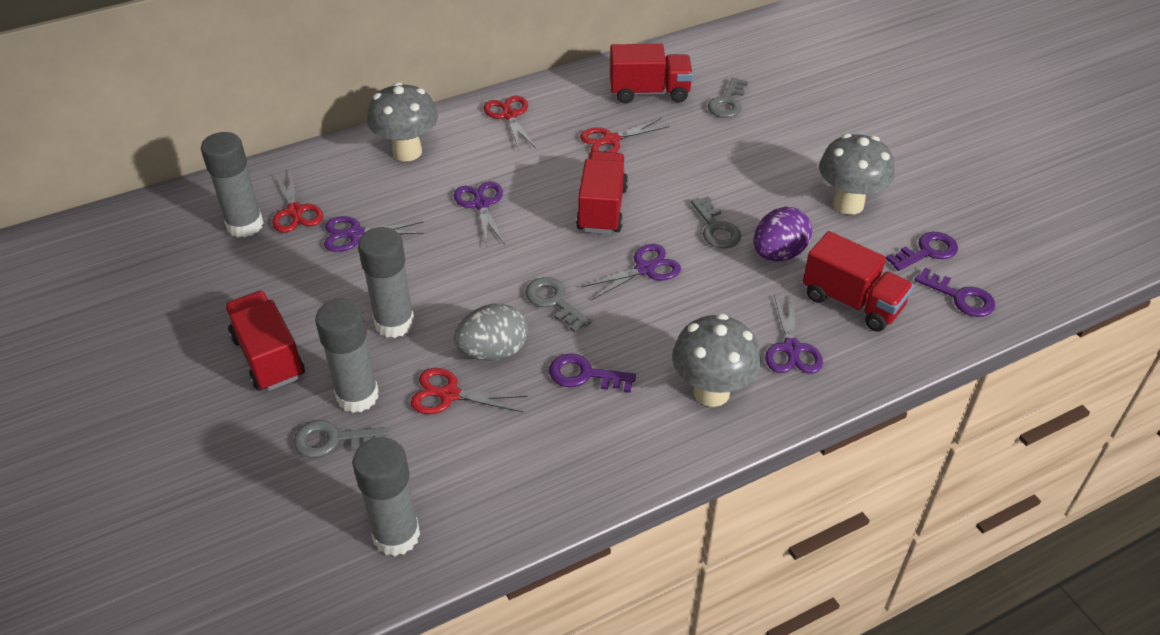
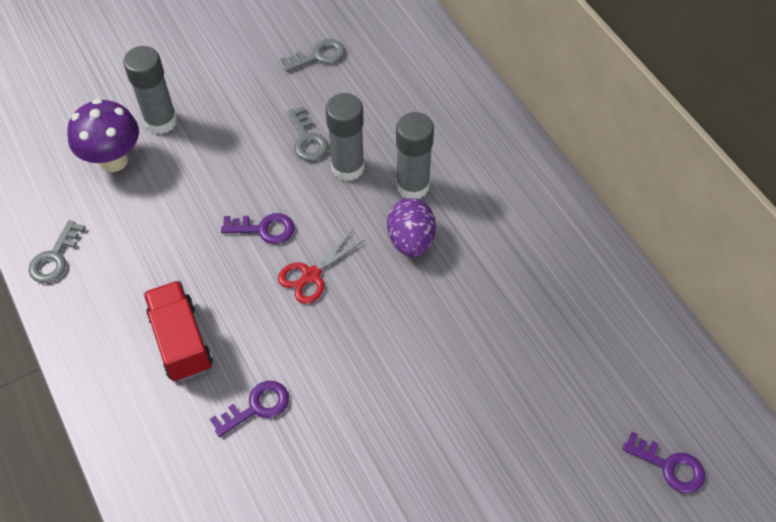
grey egg: [454,304,528,361] = 1 -> none = 0
grey glue stick: [201,132,264,237] [315,299,379,413] [352,437,420,556] [358,227,415,338] = 4 -> [123,46,177,134] [326,93,364,181] [396,112,434,199] = 3
grey key: [293,420,386,458] [525,277,591,333] [691,196,741,248] [708,77,748,118] = 4 -> [28,220,86,283] [281,39,345,72] [287,106,329,161] = 3
grey mushroom: [367,82,438,161] [672,314,761,407] [819,133,895,215] = 3 -> none = 0
purple mushroom: none = 0 -> [67,99,139,172] = 1
purple scissors: [324,216,424,252] [454,181,505,247] [581,244,681,300] [765,295,823,373] = 4 -> none = 0
red scissors: [272,171,323,233] [410,368,528,414] [483,96,535,150] [580,118,670,153] = 4 -> [278,230,365,304] = 1
red truck: [224,291,305,391] [576,151,628,234] [610,44,693,104] [803,231,914,331] = 4 -> [143,280,213,382] = 1

